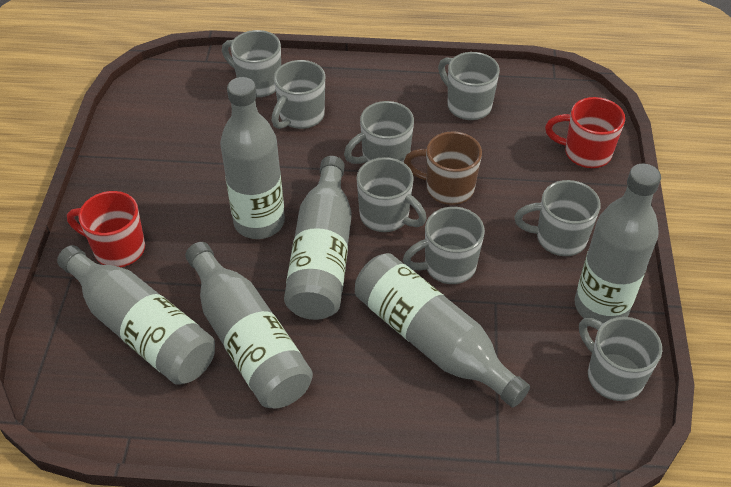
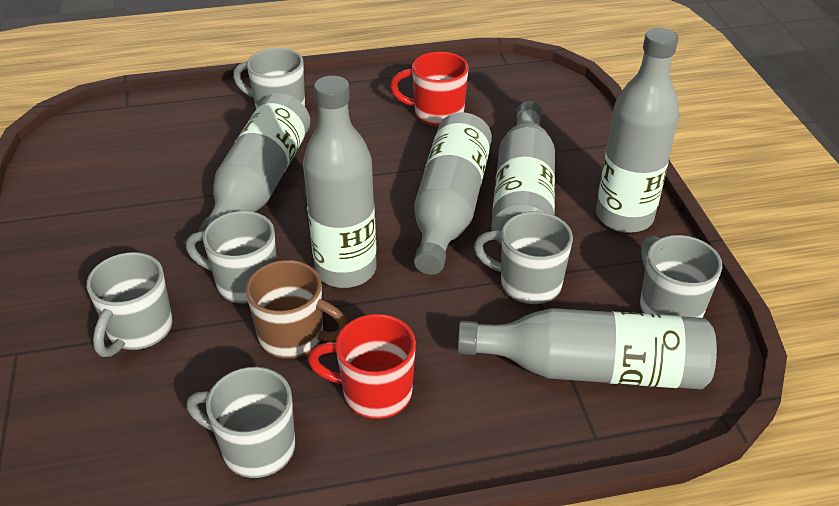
grey mug: [222,30,281,97] [271,60,325,129] [344,101,414,164] [356,157,427,232] [403,207,485,284] [438,52,500,120] [515,180,601,256] [579,317,662,401] = 8 -> [87,252,173,357] [186,211,277,304] [186,367,295,478] [233,48,305,109] [474,212,573,304] [640,235,722,318] = 6

